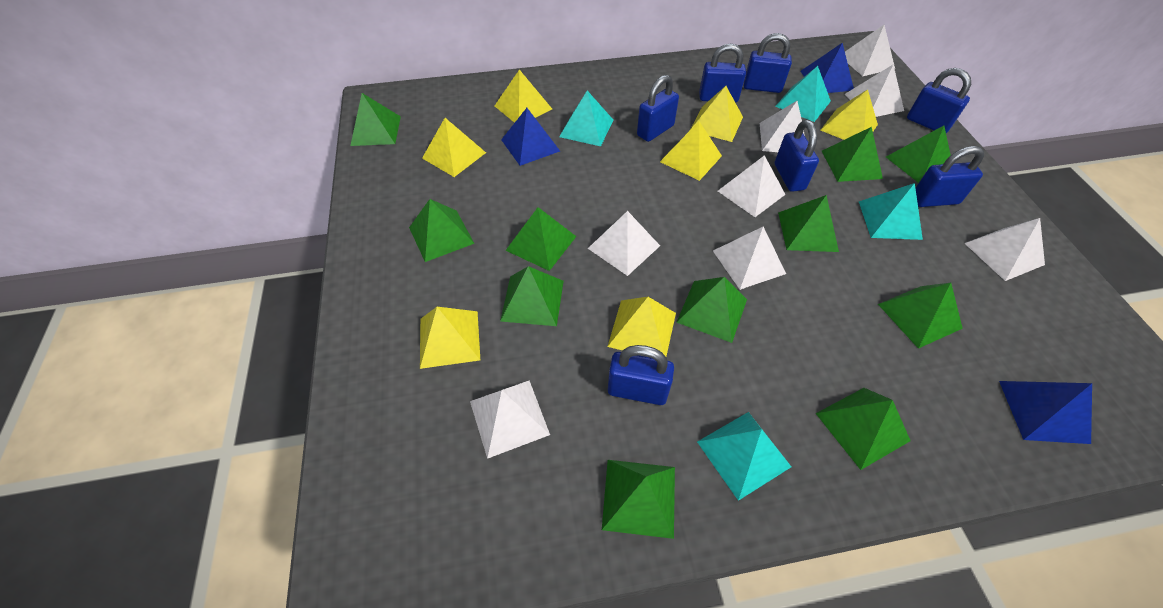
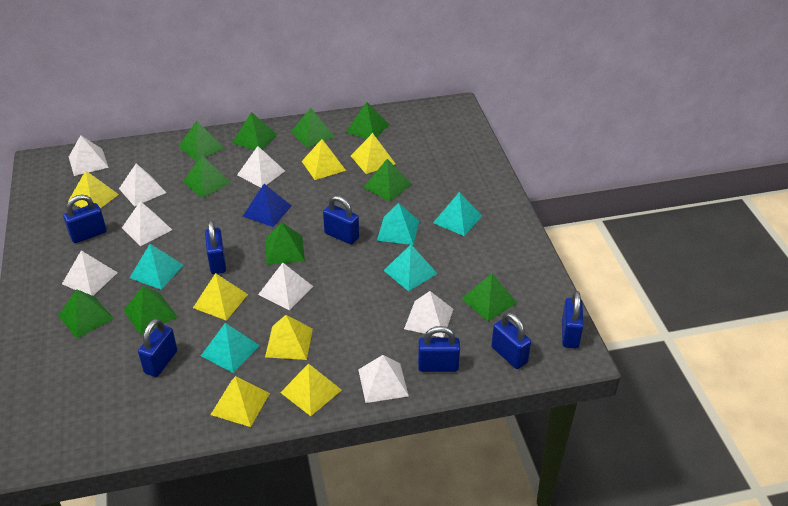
blue pyramid: [501,108,560,166] [801,43,854,93] [999,381,1092,444] = 3 -> [243,184,292,227] = 1
green pyramid: [350,93,401,146] [409,199,474,262] [500,266,564,326] [505,207,577,271] [602,460,675,539] [676,277,747,343] [778,195,839,252] [816,388,911,470] [822,127,883,182] [878,283,963,349] [886,126,951,183] = 11 -> [58,289,114,338] [123,286,178,335] [178,121,224,162] [183,156,231,198] [232,112,277,150] [265,222,305,265] [291,108,335,148] [346,102,389,139] [363,159,412,201] [461,273,517,321] = 10
turquoise pyramid: [559,91,614,146] [697,412,791,501] [775,66,831,122] [859,183,923,240] = 4 -> [130,244,183,290] [201,323,260,373] [377,203,419,245] [383,245,437,291] [433,192,482,236] = 5

